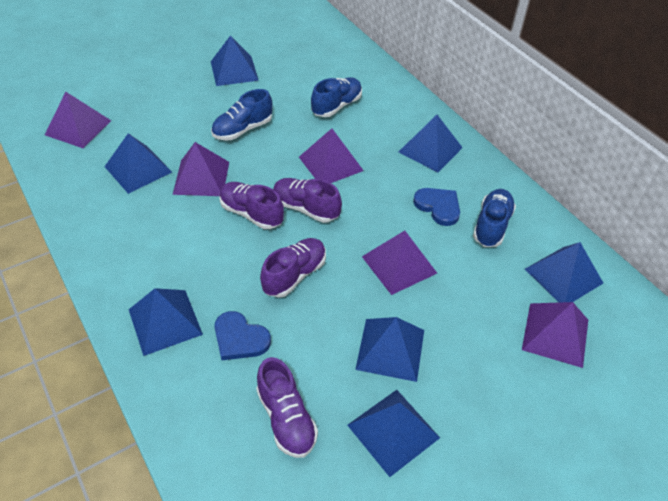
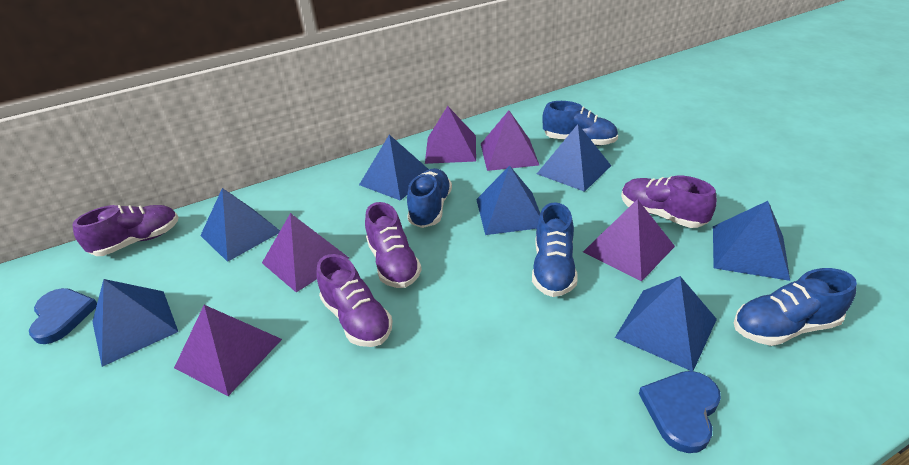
blue shoe: [211,89,272,140] [311,77,362,117] [473,189,516,247] = 3 -> [407,168,452,228] [532,202,577,297] [542,101,618,146] [734,268,857,346] = 4

